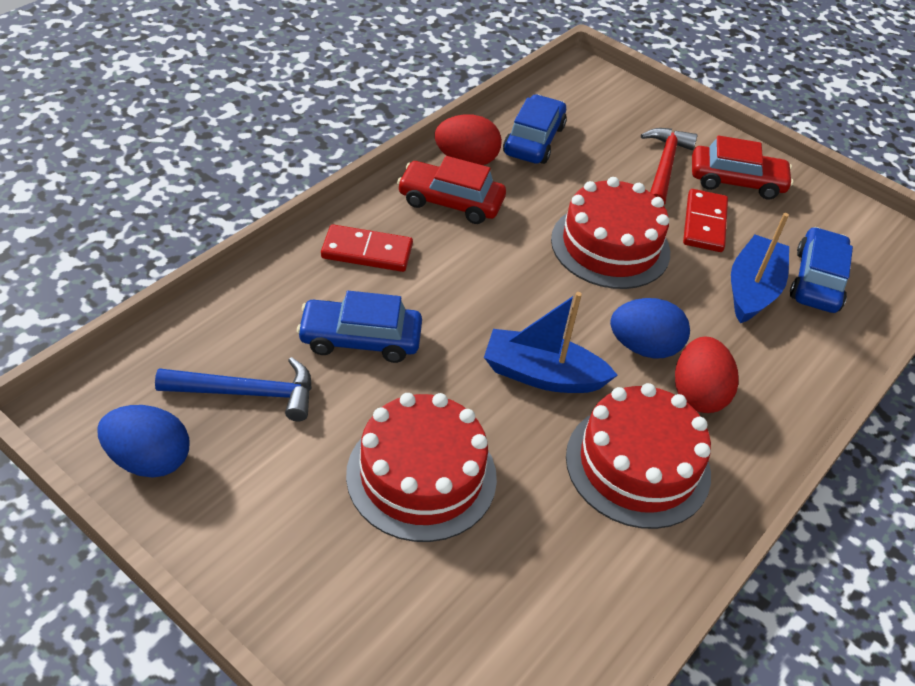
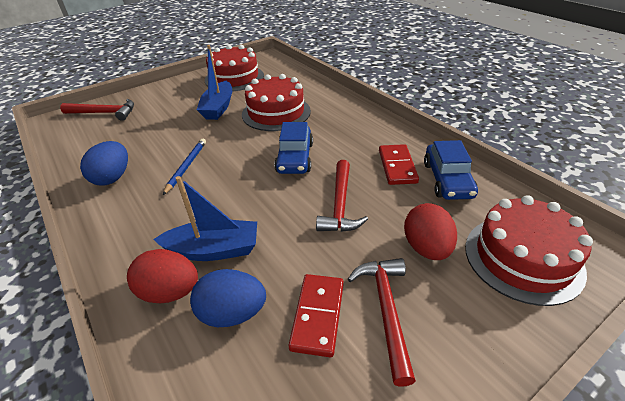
blue car: [297,291,422,363] [503,94,567,164] [790,227,853,313] = 3 -> [274,122,313,174] [424,140,478,200] = 2
blue hammer: [155,357,312,421] = 1 -> none = 0
blue pencil: none = 0 -> [163,139,206,195] = 1
red car: [397,156,506,224] [692,135,793,199] = 2 -> none = 0
red hammer: [641,128,698,204] = 1 -> [60,99,134,121] [316,160,368,232] [348,258,416,387] = 3

